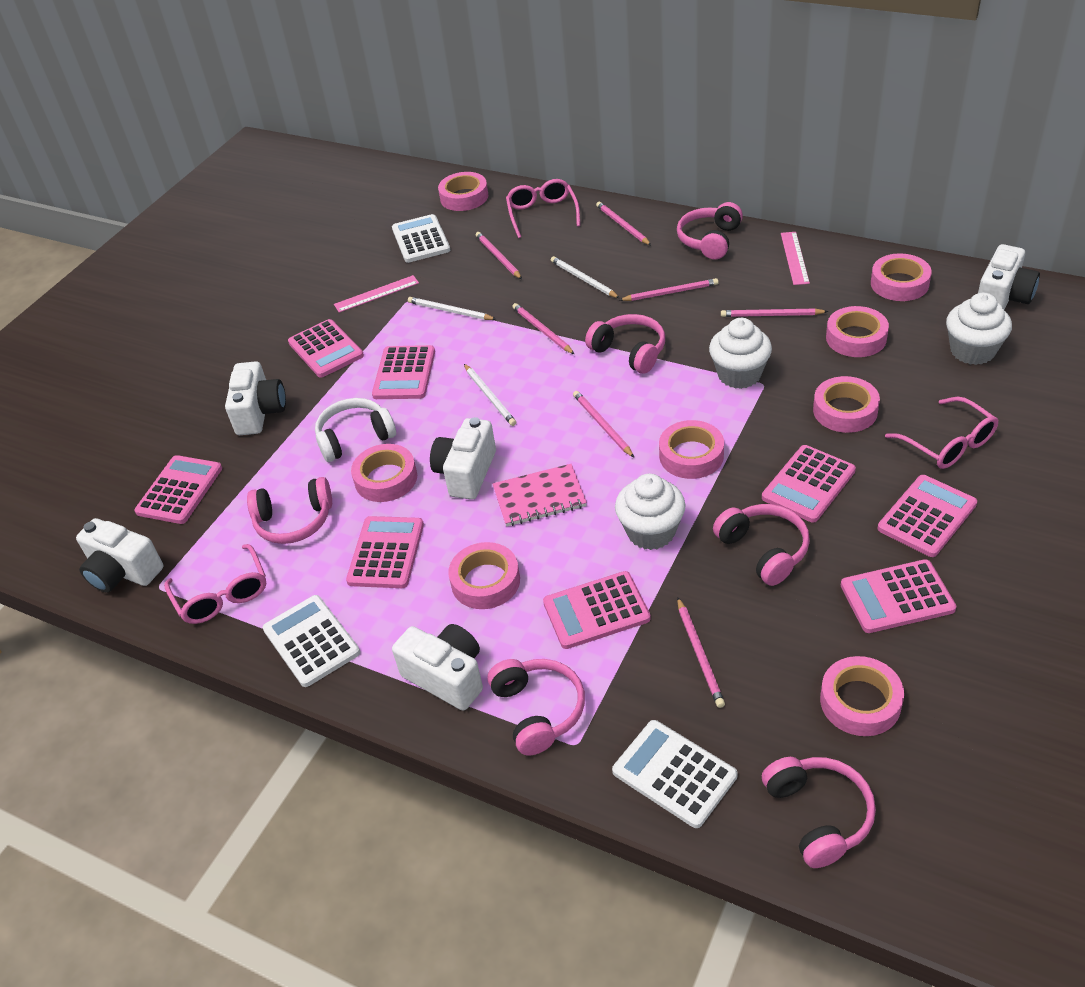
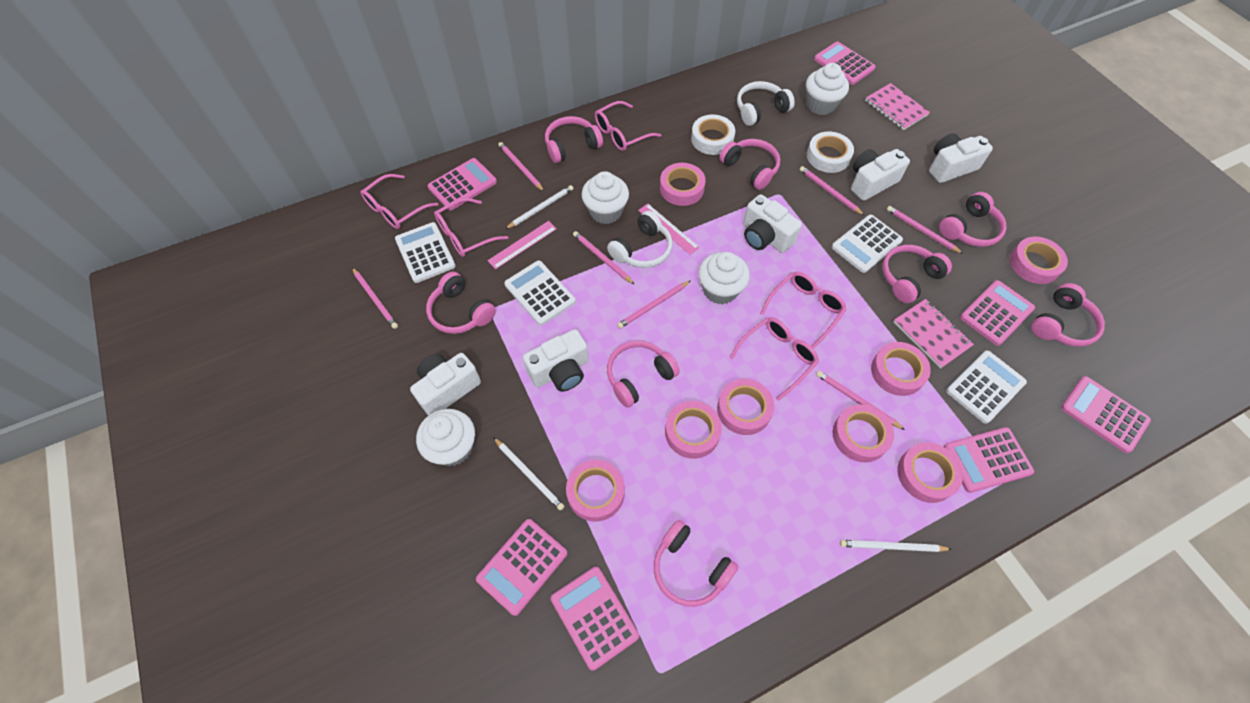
pink calculator: [134,455,222,524] [288,319,364,378] [346,516,424,588] [372,345,435,399] [543,571,651,649] [762,445,856,523] [841,559,956,633] [878,475,977,557] = 8 -> [428,158,497,211] [476,519,567,616] [551,567,639,671] [814,42,876,85] [943,427,1034,493] [960,280,1035,346] [1061,376,1151,453] = 7
pink glasses: [164,544,266,624] [506,179,580,238] [885,397,998,469] = 3 -> [361,174,438,229] [434,198,508,257] [595,101,661,151] [730,317,819,401] [760,272,847,349] = 5
pink headphones: [247,477,332,544] [488,659,585,755] [585,314,665,374] [677,202,743,260] [713,504,810,586] [762,757,876,868] = 6 -> [426,272,496,334] [545,116,603,163] [607,341,680,408] [654,520,739,607] [719,139,780,190] [882,245,952,303] [939,192,1007,247] [1031,283,1105,347] = 8
pink notebook: [493,464,587,527] = 1 -> [865,83,930,130] [894,299,974,369] = 2
white calculator: [263,595,360,687] [392,214,450,263] [612,720,738,828] = 3 -> [395,222,455,283] [504,261,576,325] [832,215,903,273] [946,351,1027,424] = 4
white cupcake: [615,474,686,550] [709,318,772,389] [946,293,1012,365] = 3 -> [416,409,475,466] [581,171,629,224] [698,252,750,305] [806,63,849,115] = 4
white headphones: [315,398,396,462] = 1 -> [607,211,672,268] [737,81,795,126] = 2
white tape: none = 0 -> [691,114,735,155] [807,131,854,173] = 2

